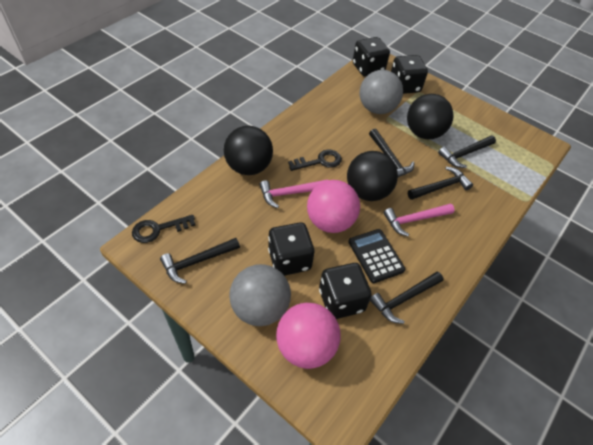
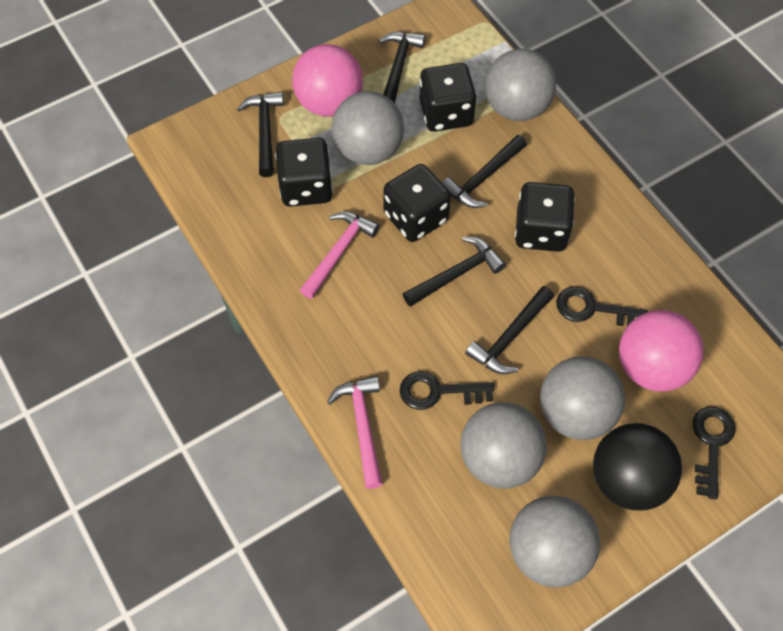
black ball: [224,126,273,175] [347,151,398,201] [407,94,453,139] = 3 -> [593,423,682,510] = 1
black calculator: [348,229,406,283] = 1 -> none = 0
black key: [132,215,196,243] [288,150,342,171] = 2 -> [400,371,495,410] [556,286,648,326] [693,407,735,499] = 3
grey ball: [229,264,291,326] [360,70,403,114] = 2 -> [332,91,404,165] [461,402,547,489] [485,49,556,121] [509,496,600,588] [540,356,625,440] = 5

